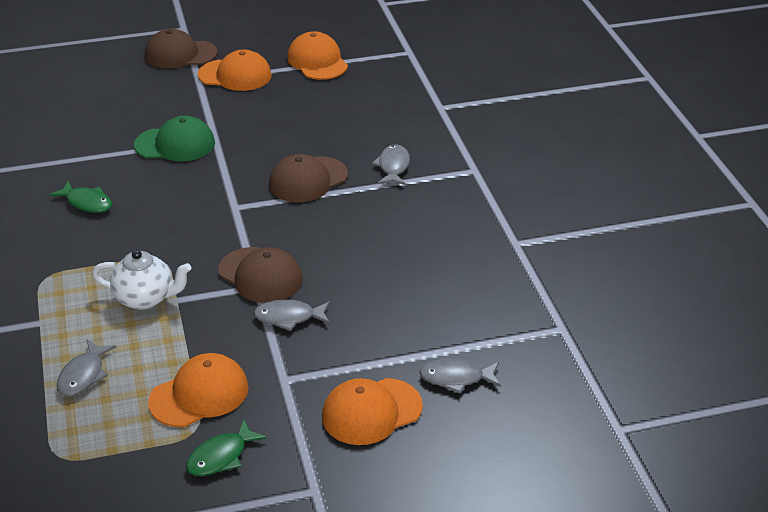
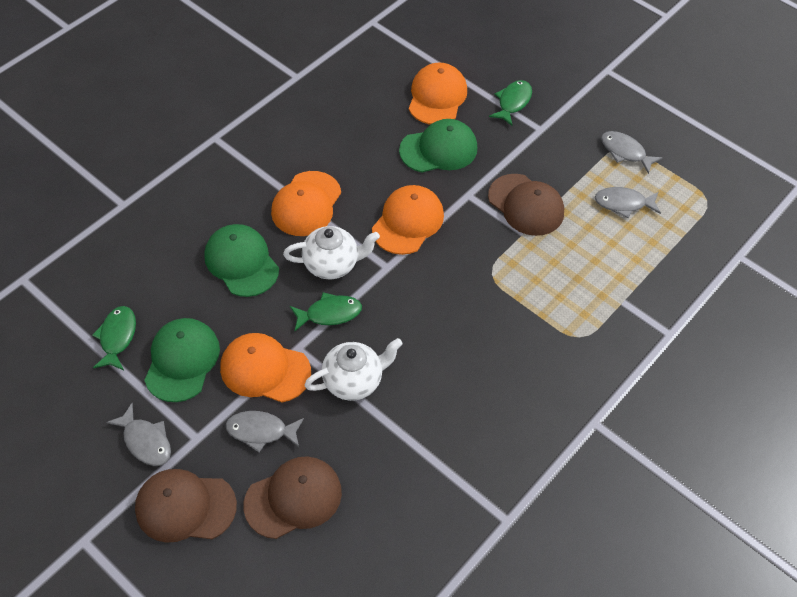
green cap: [134,116,215,161] = 1 -> [144,318,220,402] [204,224,279,297] [399,119,477,172] = 3
green fish: [49,181,112,213] [186,420,267,476] = 2 -> [92,306,136,370] [290,292,362,331] [489,80,532,126] = 3
white teapot: [92,249,191,310] = 1 -> [283,226,380,279] [304,338,403,401] = 2

